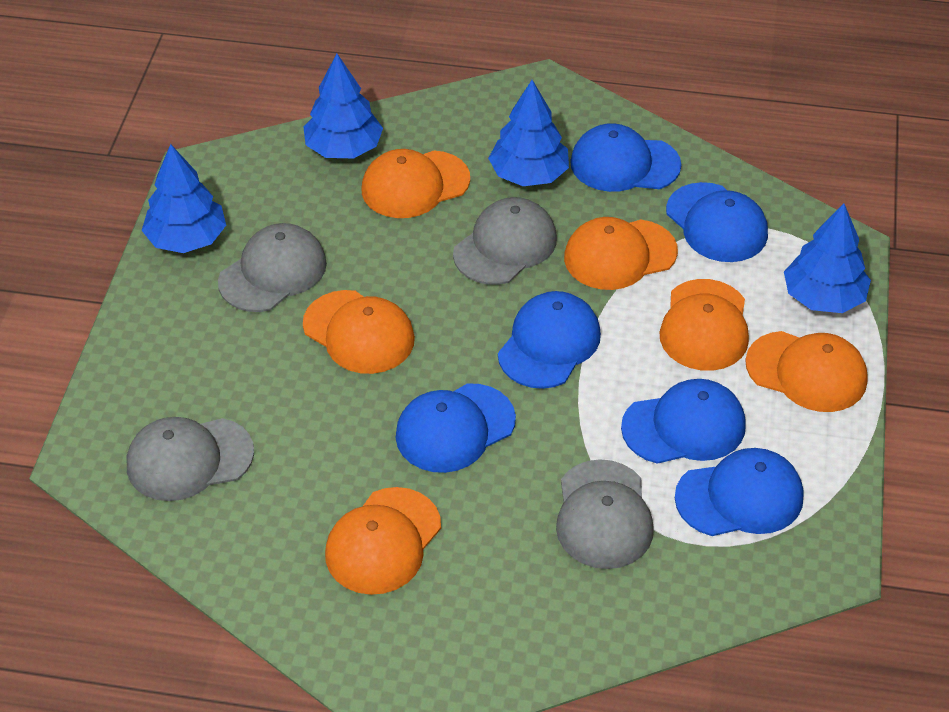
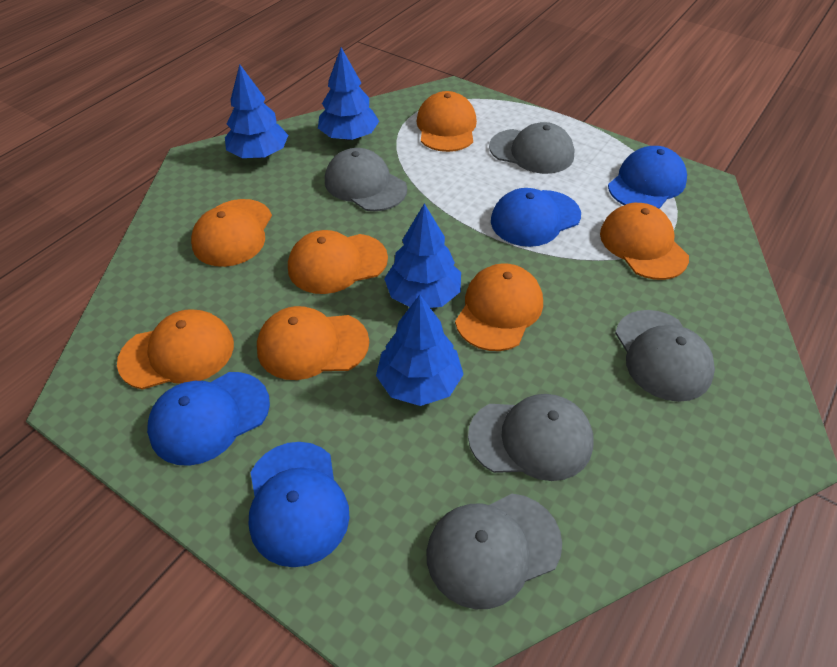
blue cap: [396,383,516,473] [498,291,601,389] [570,123,681,192] [621,379,746,464] [666,182,768,262] [675,448,803,536] = 6 -> [147,372,270,466] [249,442,350,567] [491,188,581,247] [608,146,687,209] = 4
grey cap: [127,417,254,501] [218,223,327,312] [453,197,557,285] [556,459,654,569] = 4 -> [325,148,407,211] [426,494,562,609] [468,394,594,481] [489,122,575,174] [615,310,715,402] = 5
orange cap: [303,290,415,374] [325,487,441,595] [362,149,470,218] [564,217,678,290] [659,279,749,371] [745,331,868,412] = 6 -> [117,309,234,390] [191,199,272,267] [257,306,369,380] [288,230,388,294] [416,91,477,152] [455,263,543,351] [600,203,689,280] = 7

